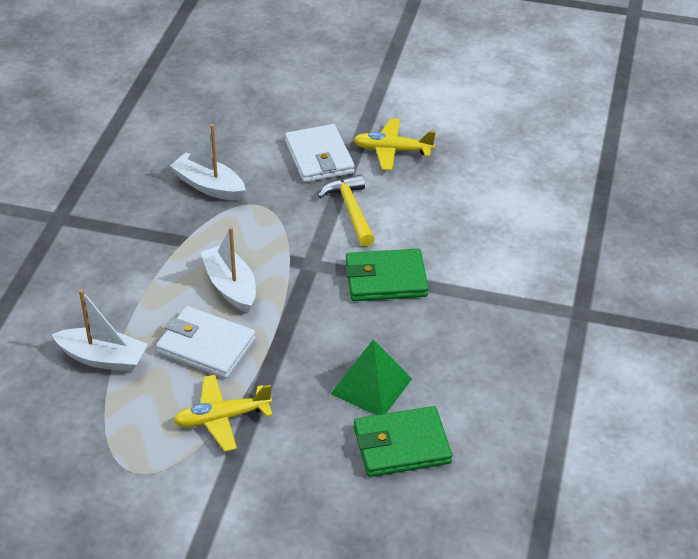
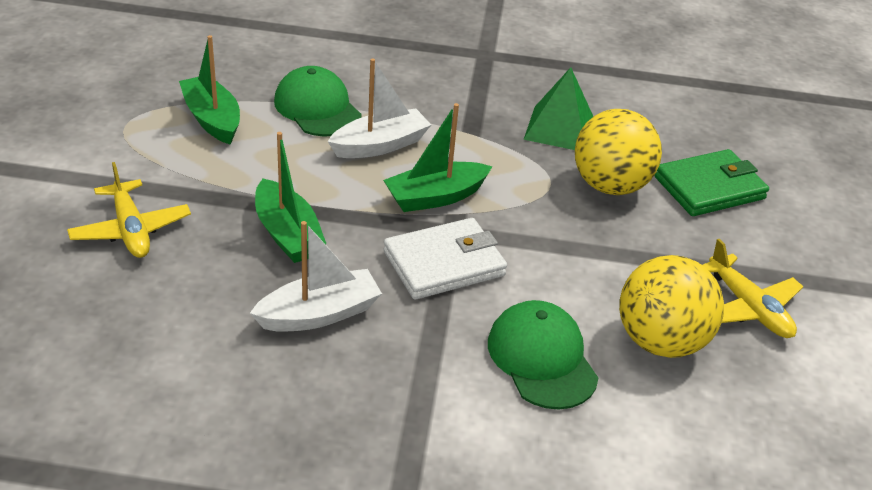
green boat: none = 0 -> [179,35,240,144] [255,132,327,263] [383,103,492,212] = 3
green cap: none = 0 -> [274,66,362,137] [488,300,598,410] = 2
green wallet: [346,249,429,301] [354,406,452,477] = 2 -> [654,149,769,216] = 1
white boat: [52,289,148,372] [170,124,246,201] [201,227,256,313] = 3 -> [250,221,382,332] [327,58,431,158] = 2
white wallet: [156,306,256,379] [285,124,355,183] = 2 -> [383,218,507,300] = 1
yellow ball: none = 0 -> [575,109,662,195] [619,255,724,358] = 2
yellow hammer: [318,175,375,246] = 1 -> none = 0

